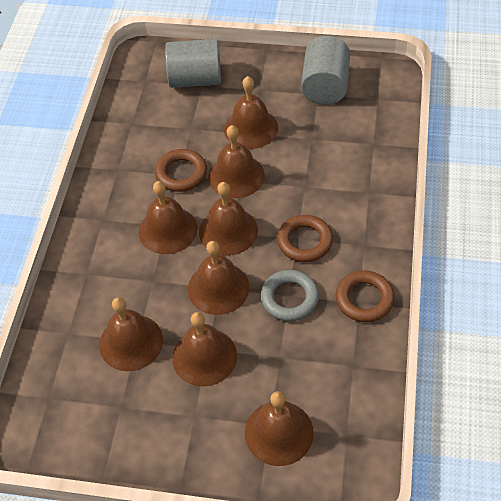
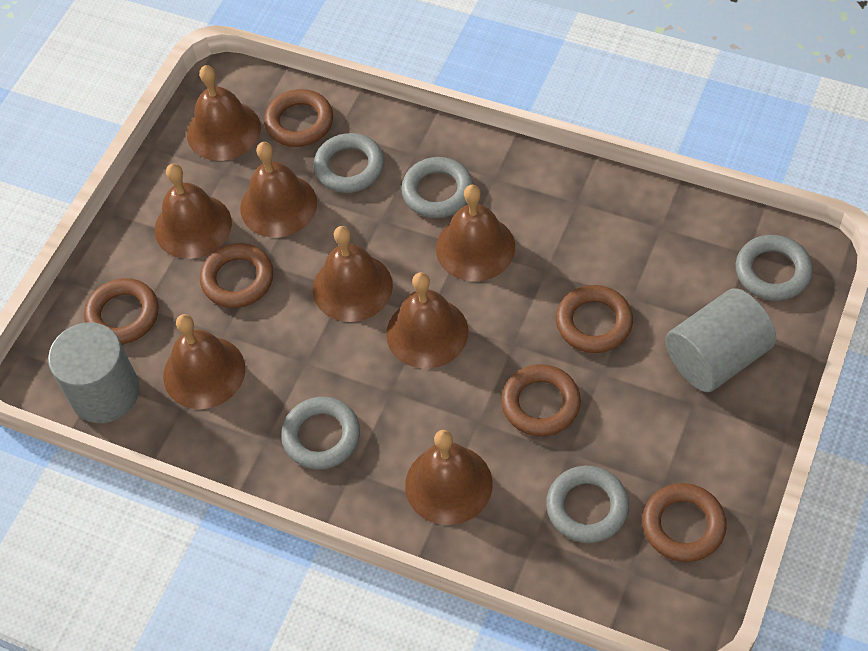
brown ring: [155,149,207,192] [277,215,333,262] [336,270,394,322] = 3 -> [84,278,159,344] [200,243,273,308] [264,89,333,147] [501,364,581,436] [556,285,633,353] [642,483,727,562] = 6
grey ring: [261,270,319,321] = 1 -> [281,397,360,470] [314,133,384,193] [401,157,473,218] [546,466,629,543] [736,235,813,301] = 5

